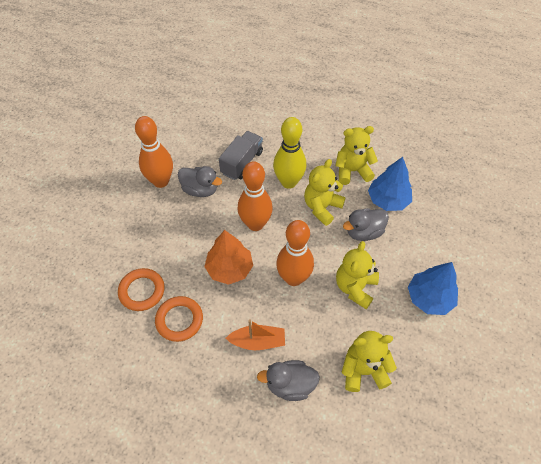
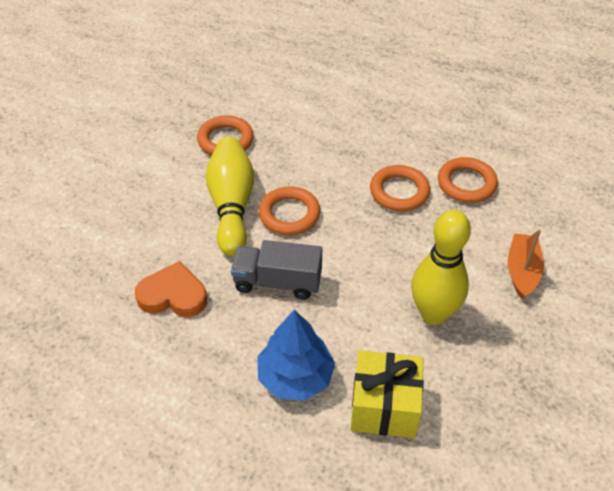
blue tree: [368,157,412,211] [408,262,458,315] = 2 -> [257,310,335,401] = 1
grey duck: [178,166,222,197] [257,360,320,401] [343,208,389,241] = 3 -> none = 0
orange bowling pin: [135,116,173,188] [237,161,273,231] [276,220,314,286] = 3 -> none = 0
orange heart: none = 0 -> [135,261,207,317] = 1
orange ring: [118,268,165,311] [155,296,203,342] = 2 -> [197,115,254,155] [259,187,320,235] [370,165,430,211] [438,157,498,203] = 4
orange tree: [204,230,253,285] = 1 -> none = 0
yellow bowling pin: [273,117,306,189] = 1 -> [206,137,254,256] [411,209,471,325] = 2
yellow gift: none = 0 -> [351,350,424,438] = 1
yellow teddy bear: [304,159,346,226] [335,126,378,185] [336,241,379,309] [342,331,397,392] = 4 -> none = 0

